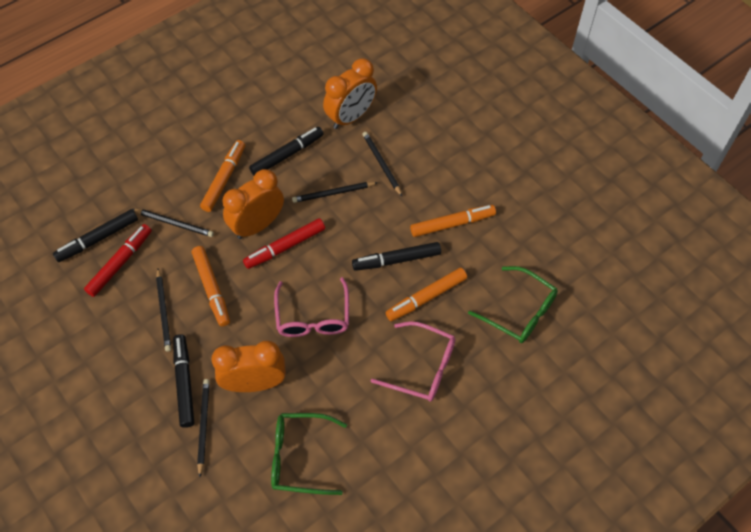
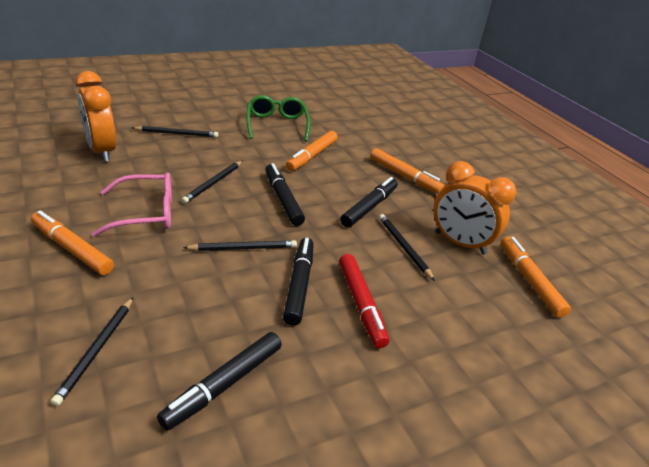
green glasses: [271,413,347,495] [468,266,558,343] = 2 -> [246,95,310,142] = 1
orange clock: [211,340,286,392] [222,169,284,239] [323,58,377,129] = 3 -> [75,71,116,162] [434,161,516,255] = 2
pink glasses: [274,277,349,337] [370,321,455,402] = 2 -> [91,173,172,237] = 1
red marker: [84,224,152,297] [243,218,325,269] = 2 -> [339,254,389,348] = 1

